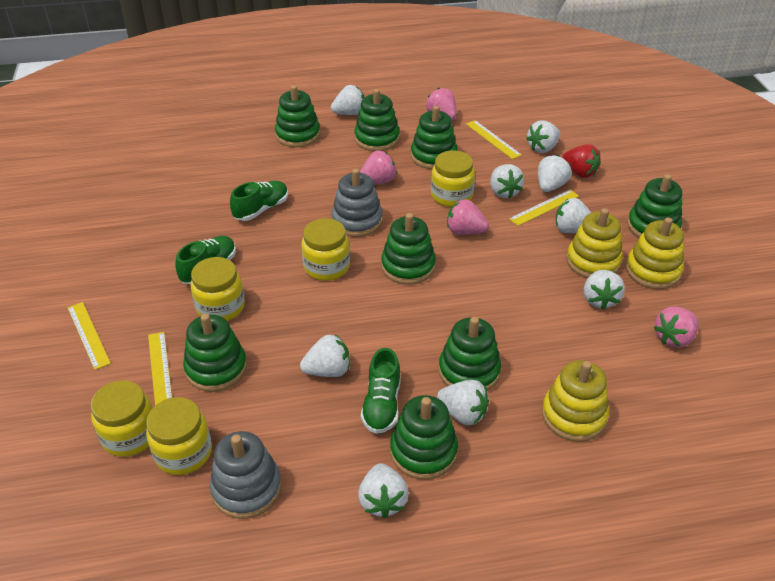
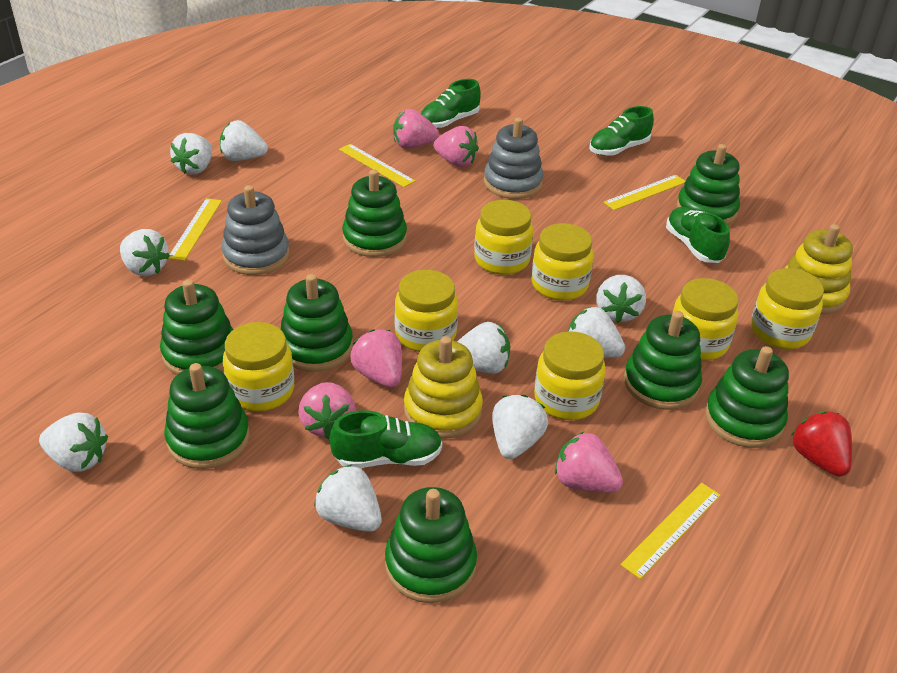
green shoe: [175,236,236,284] [230,181,288,221] [361,348,401,434] = 3 -> [330,410,442,468] [421,79,481,128] [589,106,654,156] [666,207,730,263] = 4
pink strawberry: [360,151,397,184] [426,88,456,120] [447,199,489,235] [653,306,698,348] = 4 -> [298,382,356,439] [350,329,402,388] [393,109,439,149] [433,126,479,167] [555,432,623,493] = 5
yellow jar: [91,380,153,457] [146,397,212,475] [191,257,245,321] [301,218,350,281] [431,150,475,207] = 5 -> [223,322,294,411] [394,270,458,352] [474,200,533,275] [531,223,594,301] [534,331,606,420] [672,278,739,361] [751,268,824,349] = 7
yellow stacking toy: [542,360,609,442] [566,208,623,278] [626,217,684,289] = 3 -> [404,336,483,439] [785,224,853,314] = 2

